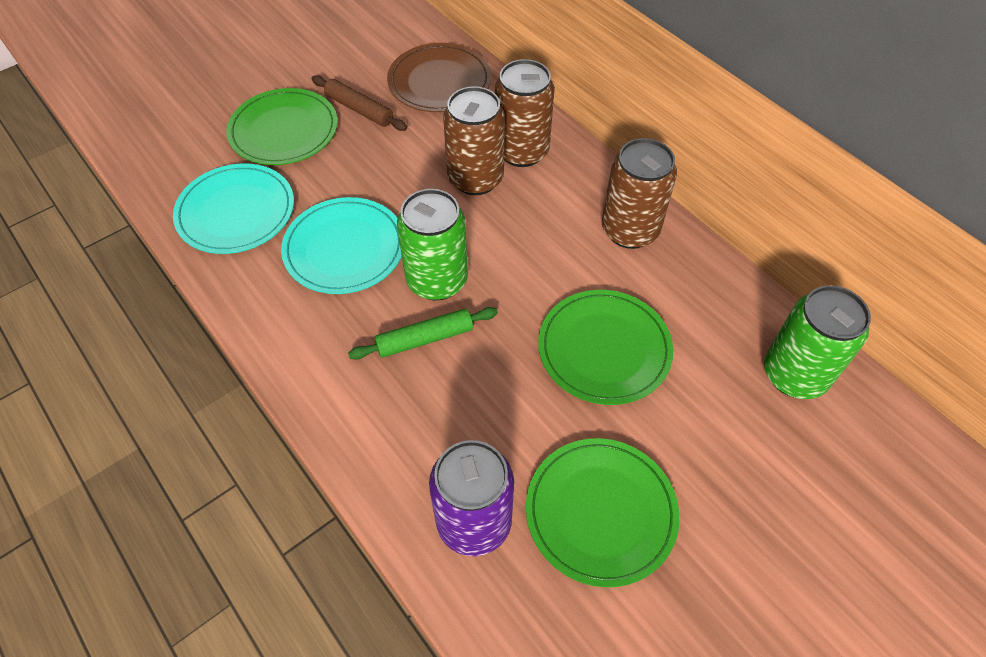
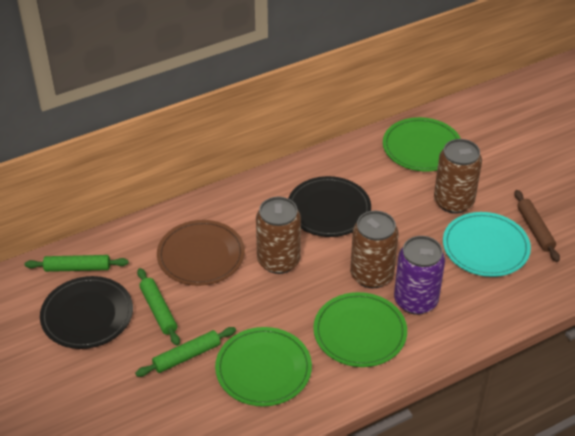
black plate: none = 0 -> [40,276,133,349] [288,176,371,237] = 2
green can: [397,189,468,300] [764,285,871,399] = 2 -> none = 0
green rolling pin: [348,307,498,360] = 1 -> [25,255,129,272] [135,327,236,377] [137,268,180,346] = 3
turquoise plate: [173,164,294,254] [281,197,402,294] = 2 -> [443,212,531,277] = 1

